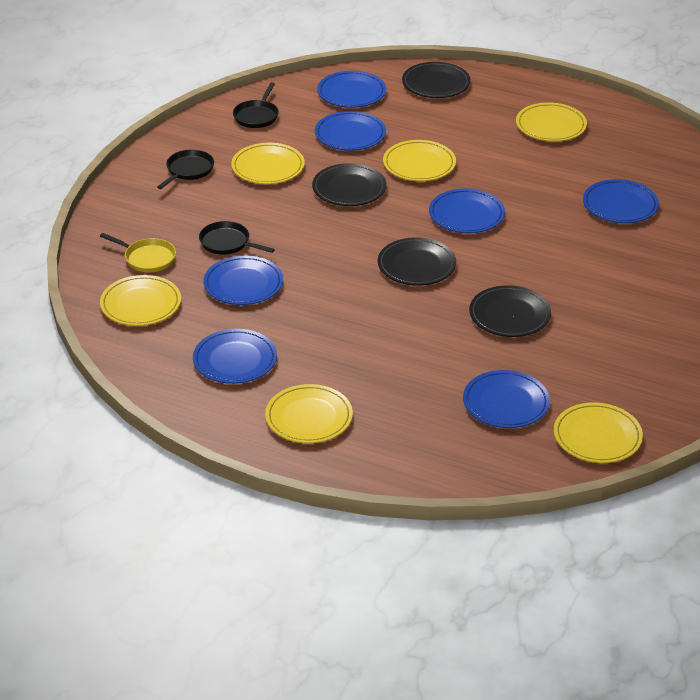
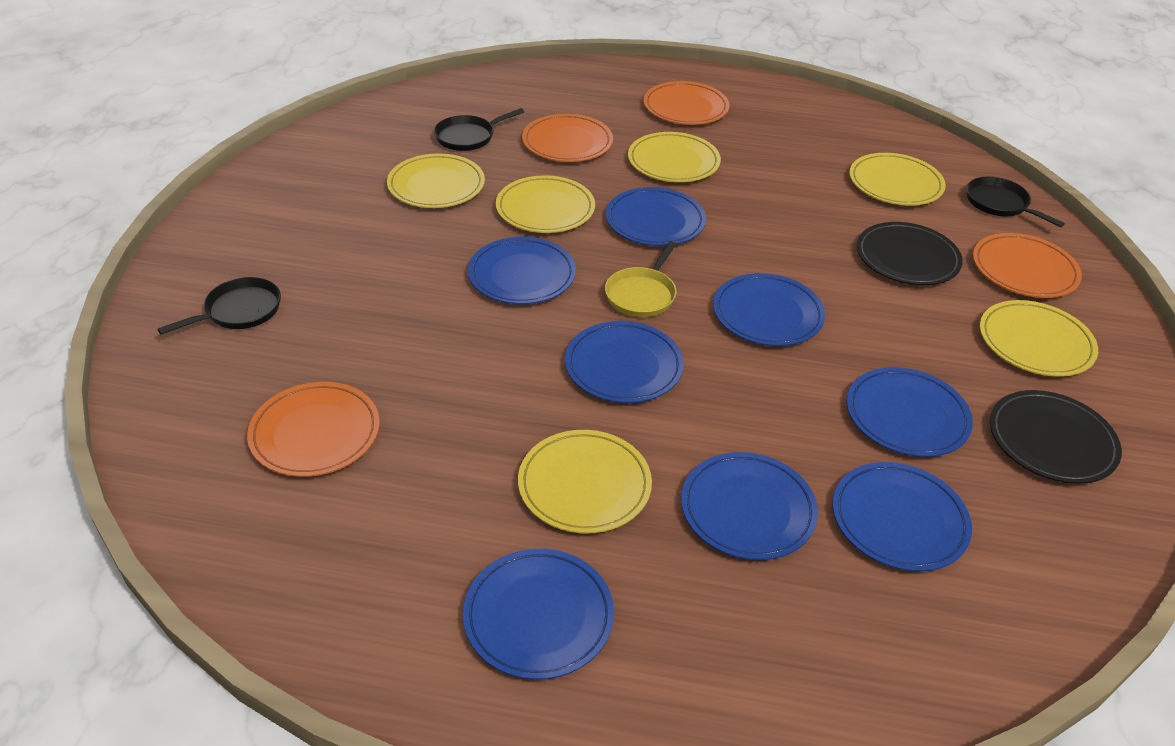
black plate: [312,163,387,206] [378,237,456,286] [402,62,471,98] [469,285,551,337] = 4 -> [857,222,963,285] [990,390,1122,484] = 2
blue plate: [193,329,277,384] [203,256,283,305] [315,111,386,151] [317,71,386,108] [429,189,505,233] [463,370,550,428] [583,179,659,223] = 7 -> [463,549,614,680] [468,237,576,304] [565,321,684,403] [606,187,706,246] [681,452,818,560] [713,273,825,346] [833,462,972,571] [847,367,973,457] = 8
orange plate: none = 0 -> [247,382,380,477] [522,114,613,162] [643,81,729,125] [973,233,1082,298] = 4

